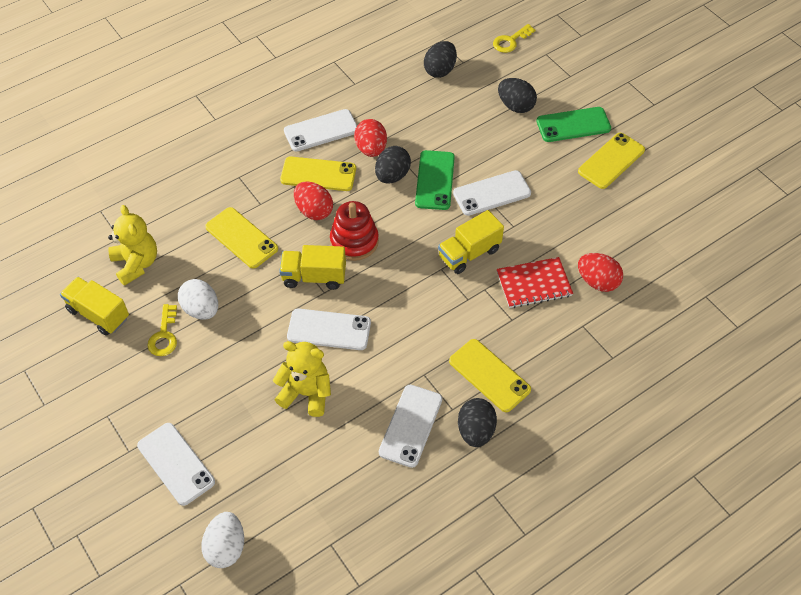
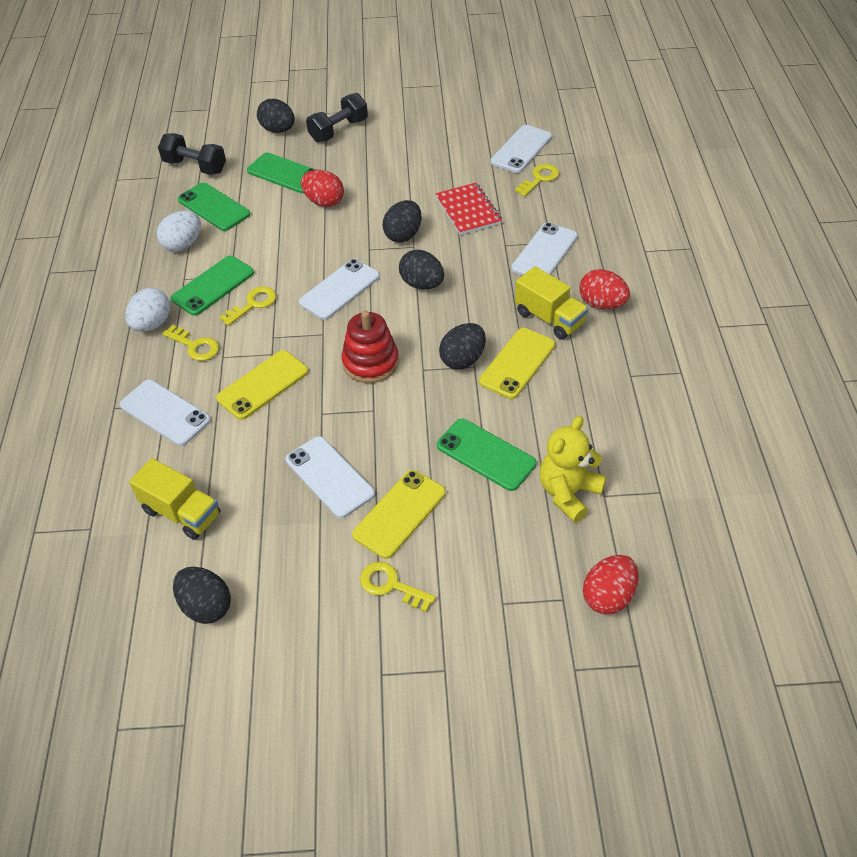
black dumbbell: none = 0 -> [158,133,226,175] [306,93,368,143] = 2
black egg: [375,146,411,184] [424,41,457,78] [458,398,497,447] [498,78,537,113] = 4 -> [173,567,231,624] [257,99,295,133] [383,200,422,243] [399,250,444,289] [439,323,486,370] = 5
green phone: [415,150,455,210] [536,107,611,142] = 2 -> [171,256,254,316] [178,182,250,231] [247,152,316,193] [437,419,537,491] = 4
yellow key: [148,304,177,356] [493,24,536,53] = 2 -> [162,325,219,361] [220,286,276,326] [360,562,436,612] [515,164,559,196] = 4
yellow phone: [205,207,278,269] [280,157,356,191] [449,339,531,412] [578,133,645,189] = 4 -> [216,350,308,420] [352,470,446,559] [479,328,555,399] = 3
yellow teddy bear: [108,205,157,286] [273,341,331,417] = 2 -> [539,416,606,522] = 1
yellow truck: [60,277,129,336] [279,245,346,290] [438,210,504,274] = 3 -> [129,458,220,540] [515,266,588,340] = 2

